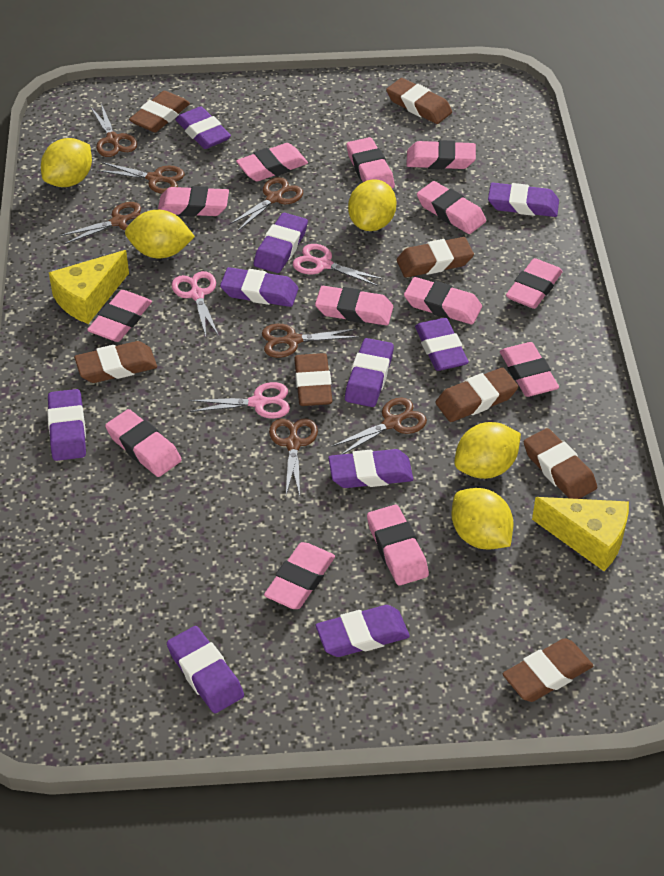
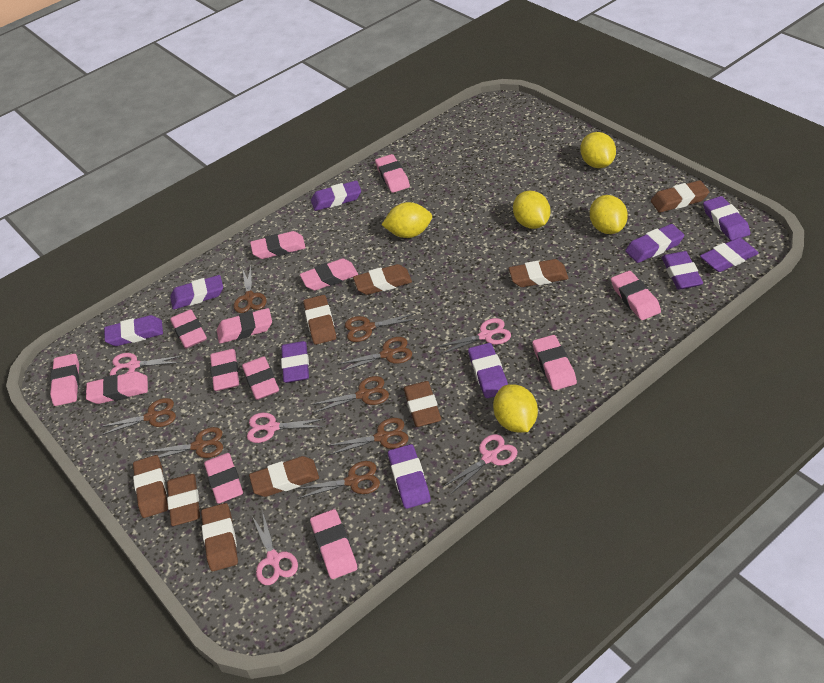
brown eraser: [74,341,157,383] [129,91,190,133] [294,353,333,406] [386,78,452,124] [397,237,474,278] [435,367,518,422] [503,638,593,702] [524,428,597,499] = 8 -> [133,455,168,518] [167,474,200,526] [201,503,238,571] [249,456,319,497] [303,295,336,345] [353,264,412,295] [404,381,441,427] [509,259,569,287] [651,180,709,213] = 9
brown scissors: [59,202,142,244] [91,103,137,157] [97,162,185,194] [229,177,303,231] [262,324,359,358] [269,418,318,496] [331,398,427,454] = 7 -> [100,398,176,436] [146,427,223,458] [233,266,267,313] [296,461,380,499] [311,376,389,413] [327,418,409,455] [337,337,412,372] [345,313,417,342] = 8
pink scissors: [171,271,219,336] [189,382,290,419] [293,244,384,286] = 3 -> [110,353,181,376] [247,413,325,443] [252,510,298,585] [437,318,511,355] [443,434,517,494] = 5
yellow cheese: [49,250,129,324] [532,497,629,571] = 2 -> none = 0

